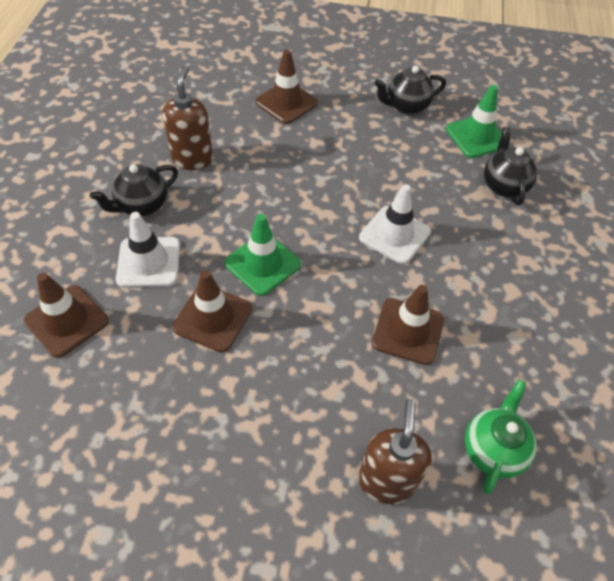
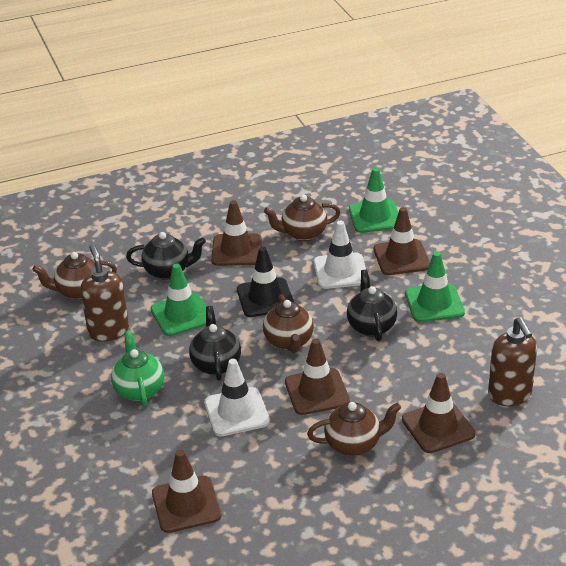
black traffic cone: none = 0 -> [237,247,294,317] = 1
brown teapot: none = 0 -> [32,252,117,300] [263,294,314,353] [264,194,340,241] [307,402,401,456] = 4
brown traffic cone: [24,273,108,358] [172,270,252,353] [255,50,318,124] [372,285,444,365] = 4 -> [152,450,222,533] [211,200,262,266] [285,338,350,415] [374,207,430,275] [402,373,475,453] = 5
green traffic cone: [224,214,301,296] [446,85,509,158] = 2 -> [151,263,206,336] [349,167,398,233] [405,252,465,322] = 3

